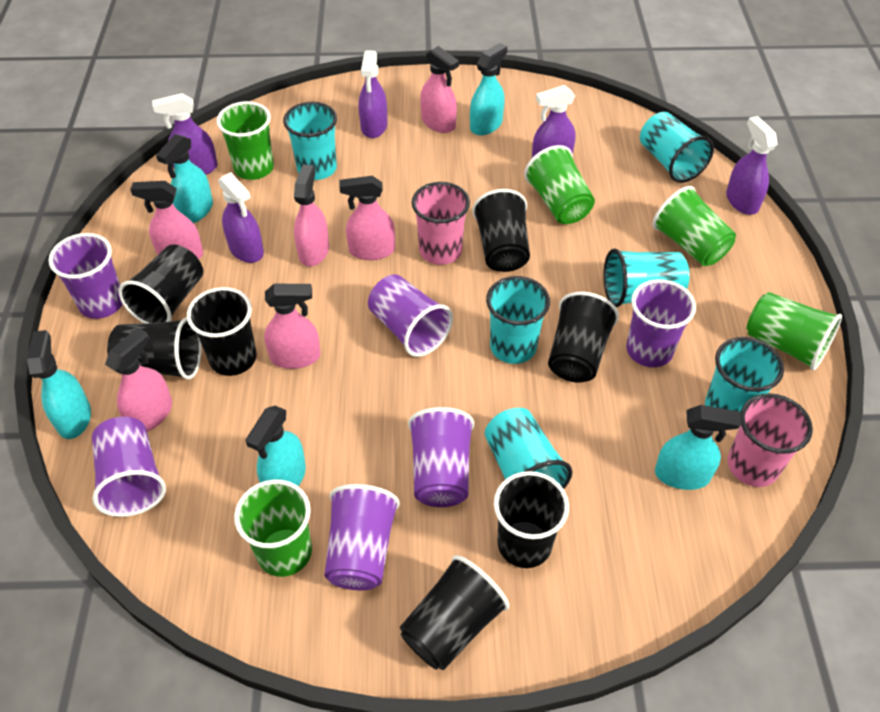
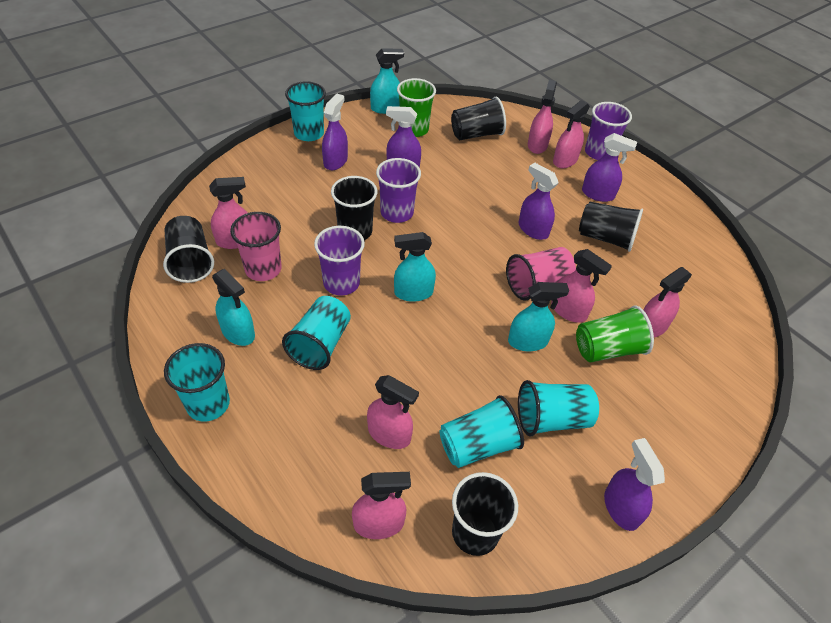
black cup: [107,317,201,380] [118,244,203,323] [187,287,257,376] [400,555,509,670] [472,189,530,272] [494,471,569,568] [548,292,619,382] = 7 -> [163,216,214,283] [331,176,377,240] [451,97,506,140] [452,472,518,556] [579,202,643,252] = 5
green cup: [217,101,274,180] [234,479,312,577] [524,145,595,224] [652,186,736,266] [747,292,842,371] = 5 -> [397,78,436,137] [576,306,654,362] = 2
pink spray bottle: [105,328,172,432] [130,181,203,259] [264,284,321,369] [294,164,329,266] [339,176,395,260] [420,46,459,133] = 6 -> [209,177,247,249] [352,472,411,539] [367,375,419,449] [528,80,557,154] [551,249,612,323] [553,100,590,168] [643,267,692,337] = 7
purple cup: [49,233,123,319] [92,417,166,517] [324,484,400,590] [368,274,453,357] [408,407,474,507] [626,279,696,367] = 6 -> [314,226,365,295] [376,158,421,223] [585,102,632,160] = 3
turquoise cup: [283,102,337,180] [485,408,572,489] [486,276,550,364] [603,248,690,307] [640,112,714,183] [705,337,784,412] = 6 -> [164,343,230,422] [282,296,351,370] [285,81,326,141] [440,395,524,468] [518,380,599,436] = 5
turquoise spray bottle: [27,330,91,439] [156,134,213,223] [246,406,306,486] [470,43,507,135] [655,405,742,490] = 5 -> [212,269,255,346] [370,48,404,114] [394,232,436,302] [508,282,569,351] = 4

